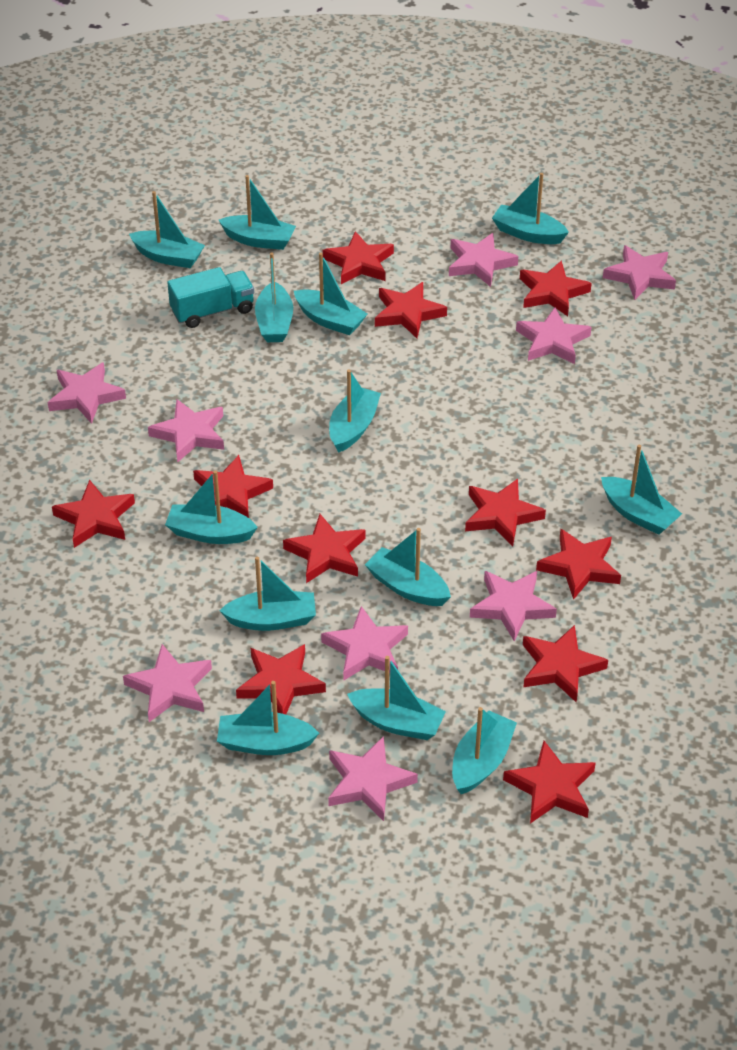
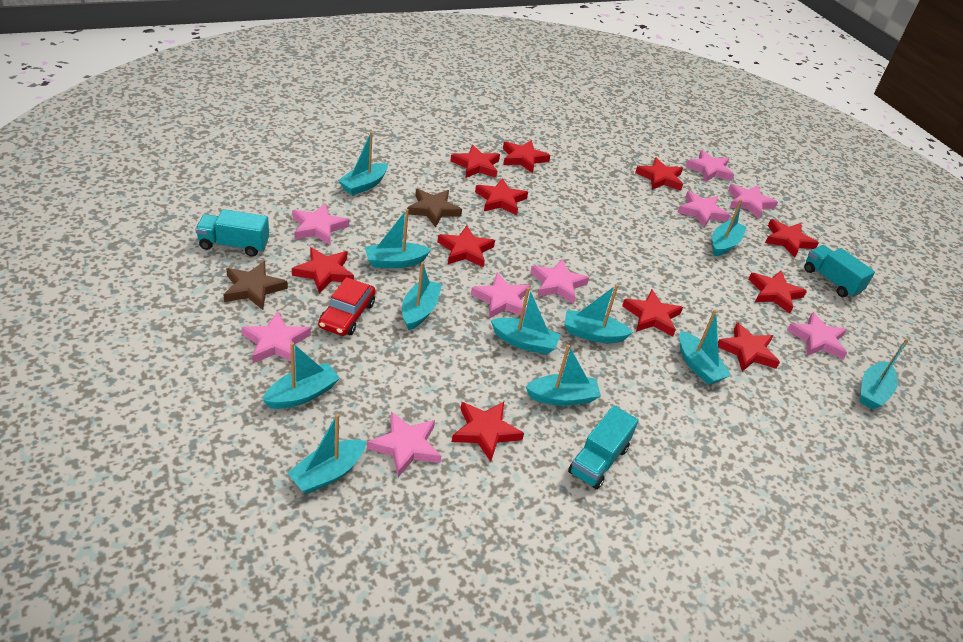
brown star: none = 0 -> [223,261,288,310] [407,189,462,227] = 2
red car: none = 0 -> [318,277,376,336] = 1
turquoise boat: [129,191,205,268] [165,470,258,544] [217,681,319,755] [219,175,296,250] [219,557,316,631] [255,252,293,342] [294,253,367,335] [329,370,381,453] [347,656,446,740] [365,528,451,606] [452,707,517,794] [492,173,569,244] [601,445,682,535] = 13 -> [262,342,340,409] [287,414,366,494] [338,132,388,196] [365,209,431,268] [402,262,442,330] [491,287,560,355] [526,345,601,406] [564,284,633,343] [679,310,731,385] [712,199,747,256] [860,338,909,409] = 11
turquoise truck: [167,267,254,328] = 1 -> [195,209,269,257] [568,405,639,490] [804,245,875,298] = 3

